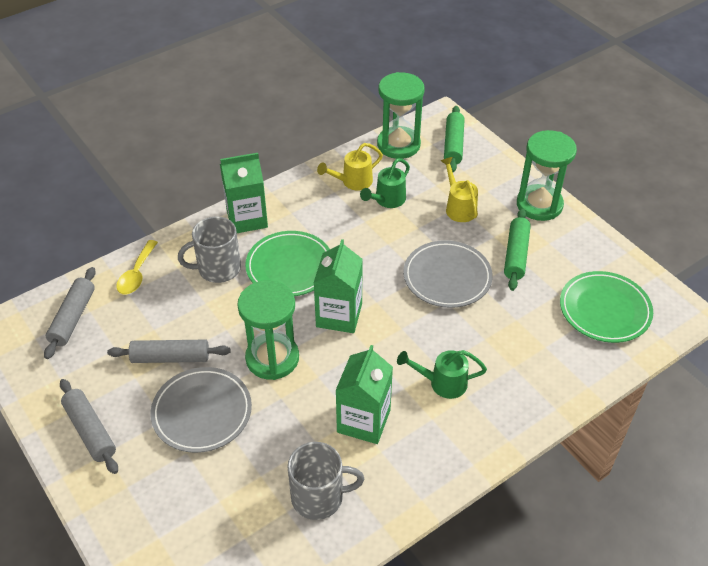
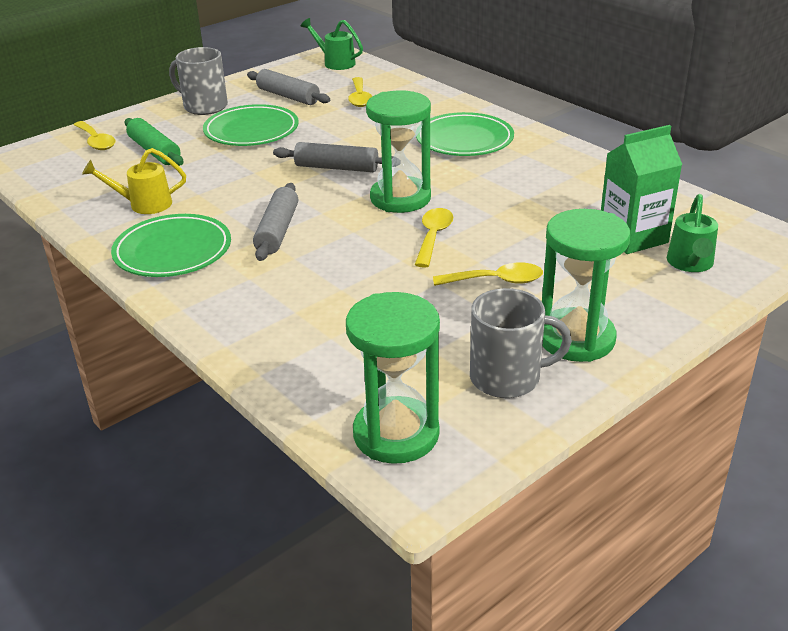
green carton: [220,153,268,233] [314,239,363,333] [335,345,393,444] = 3 -> [601,125,683,254] = 1
green plate: [245,231,330,296] [560,271,653,343] = 2 -> [111,214,231,277] [203,104,299,146] [416,112,514,156] = 3
green rolling pin: [444,106,464,172] [504,209,531,291] = 2 -> [125,118,183,166] = 1
grey plate: [150,367,252,453] [403,240,493,308] = 2 -> none = 0
yellow spoon: [116,240,158,294] = 1 -> [74,121,116,150] [348,77,372,107] [415,208,453,268] [433,263,543,286] = 4
yellow watering can: [317,143,383,190] [441,157,478,222] = 2 -> [82,148,186,214] = 1

